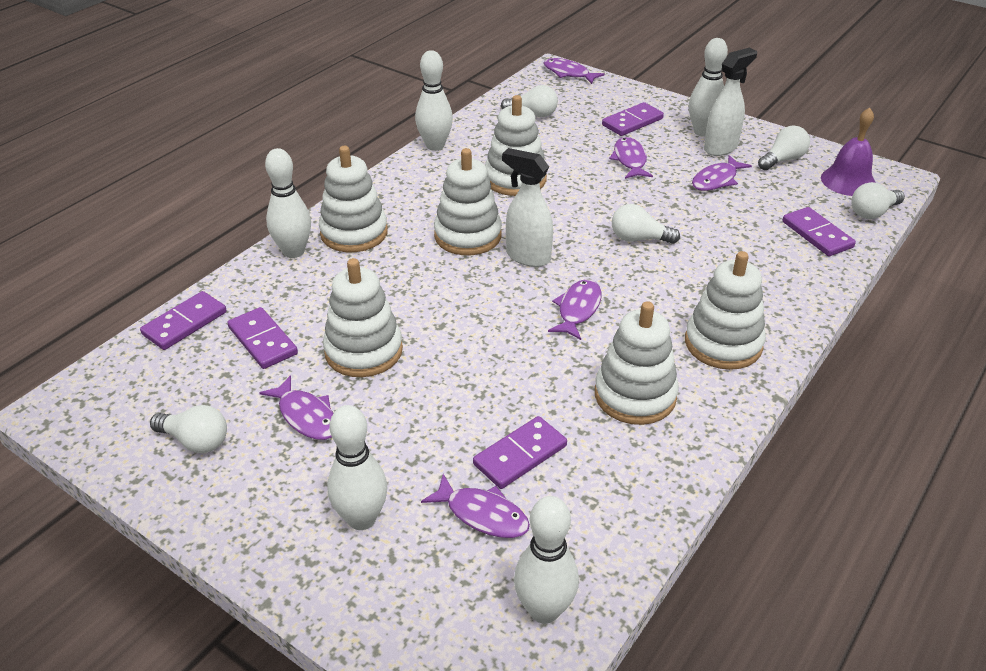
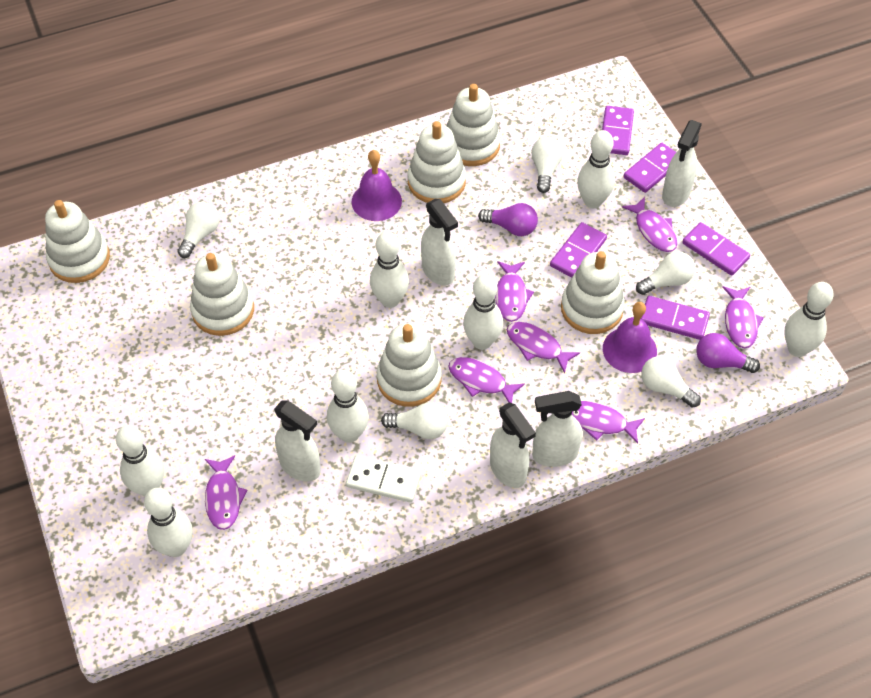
purple bell: [821,108,876,196] = 1 -> [352,150,402,221] [603,302,657,373] = 2
purple fish: [260,375,333,440] [421,474,530,538] [543,58,605,84] [548,279,602,340] [609,137,653,179] [692,155,752,191] = 6 -> [205,455,248,530] [448,357,525,403] [495,261,534,322] [507,322,580,373] [572,401,645,444] [622,197,677,252] [722,286,764,348] = 7
purple light bulb: none = 0 -> [478,203,538,236] [696,333,760,373] = 2
white bowling pin: [265,148,311,258] [327,405,387,530] [415,50,453,151] [514,496,579,624] [689,38,728,137] = 5 -> [116,425,164,496] [144,488,193,557] [327,370,369,443] [370,231,409,308] [463,274,503,350] [577,130,615,208] [784,282,834,357] = 7
white domino: none = 0 -> [346,455,421,503] = 1
white spray bottle: [502,148,553,267] [704,48,757,156] = 2 -> [274,401,321,481] [421,199,458,285] [490,402,536,488] [532,391,582,467] [662,120,702,207] = 5

